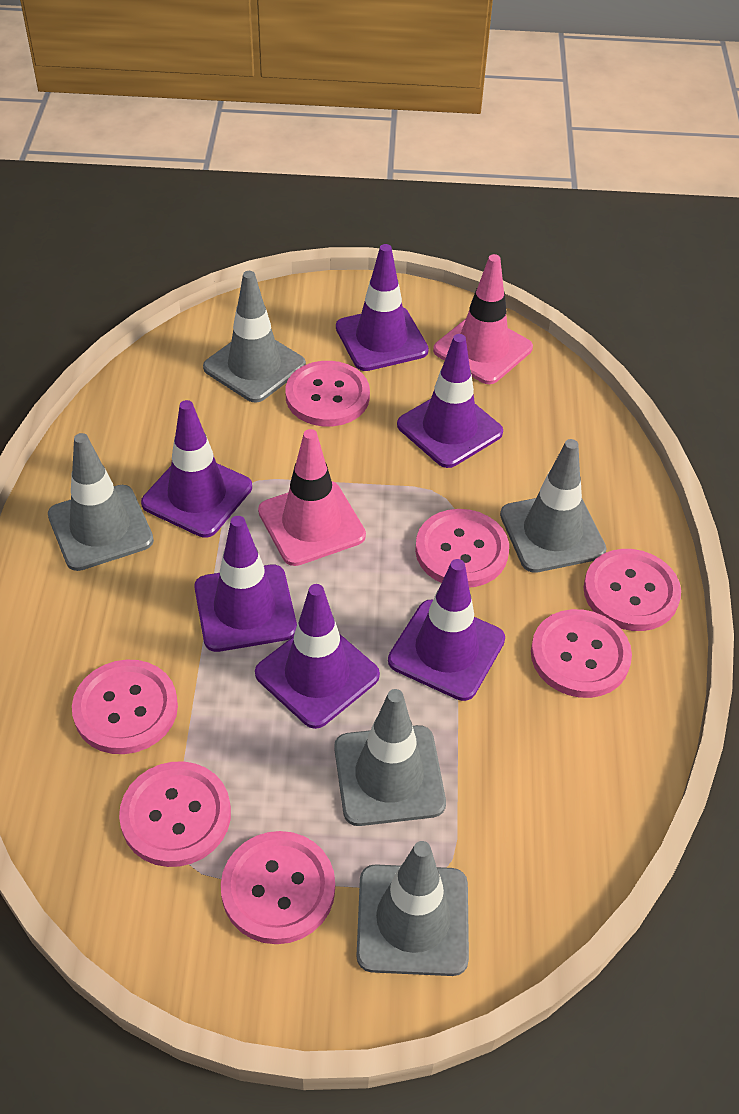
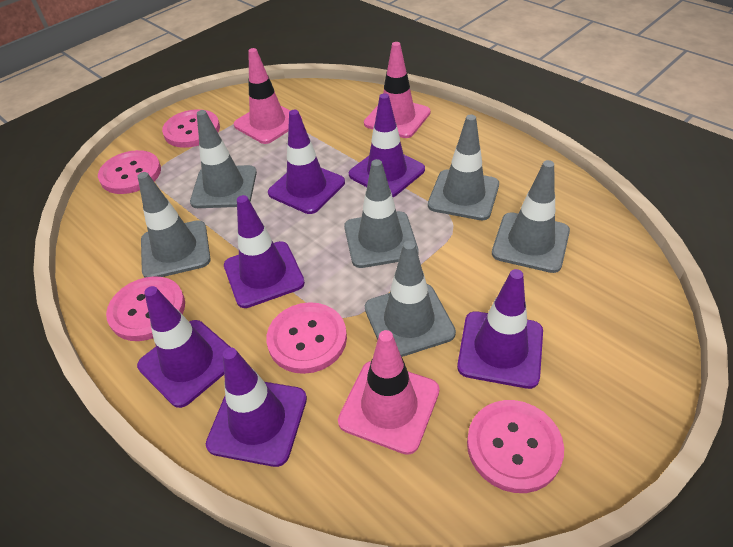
grey traffic cone: [48,433,154,571] [203,271,306,403] [334,689,446,826] [356,841,469,976] [500,439,607,573] = 5 -> [138,172,210,278] [190,110,257,208] [344,159,419,268] [365,241,456,357] [428,115,499,220] [492,160,570,273] = 6
pink button: [72,660,178,754] [119,761,231,867] [221,831,335,944] [285,361,370,427] [415,509,509,588] [531,609,632,698] [583,549,681,631] = 7 -> [98,150,161,194] [106,276,185,341] [162,109,220,148] [266,302,347,374] [467,400,564,493] = 5
pink traffic cone: [258,429,366,566] [433,254,533,384] = 2 -> [234,48,302,144] [338,330,440,455] [364,42,431,138] = 3

